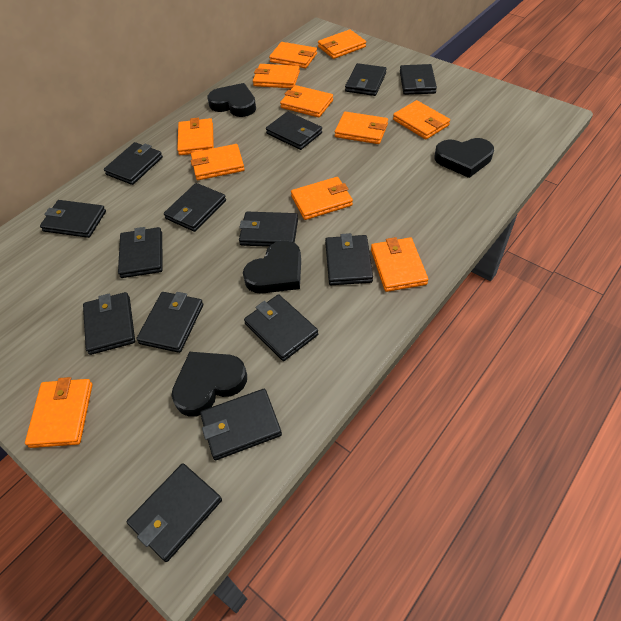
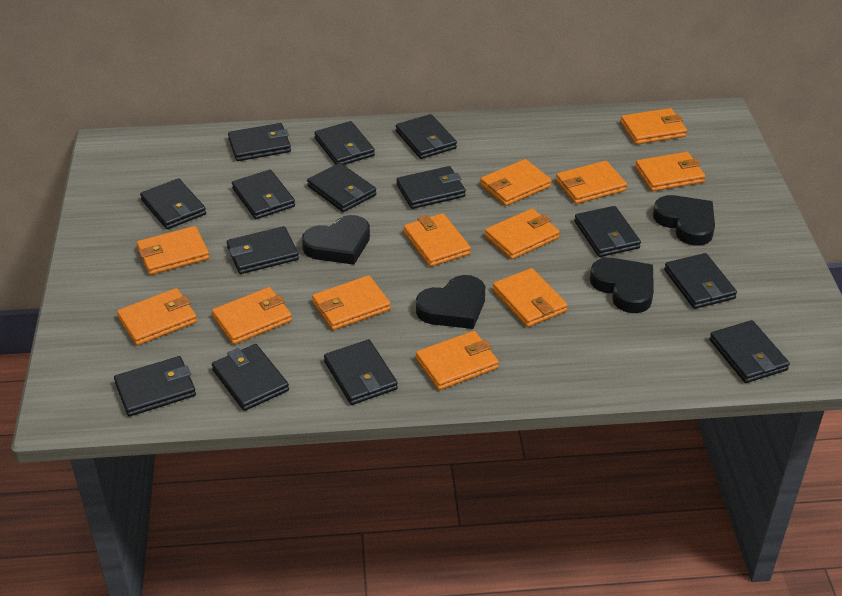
orange wallet: [25,377,93,448] [177,117,214,155] [191,144,244,180] [253,64,300,88] [269,42,317,68] [280,85,333,118] [291,177,353,220] [318,29,366,59] [335,112,388,144] [371,237,428,292] [393,100,450,139] = 11 -> [117,288,197,346] [137,226,209,275] [212,287,292,344] [312,275,391,330] [404,213,471,267] [416,331,499,390] [480,159,552,206] [485,209,560,259] [493,268,568,327] [556,161,627,204] [621,108,687,145] [635,152,705,191] = 12

